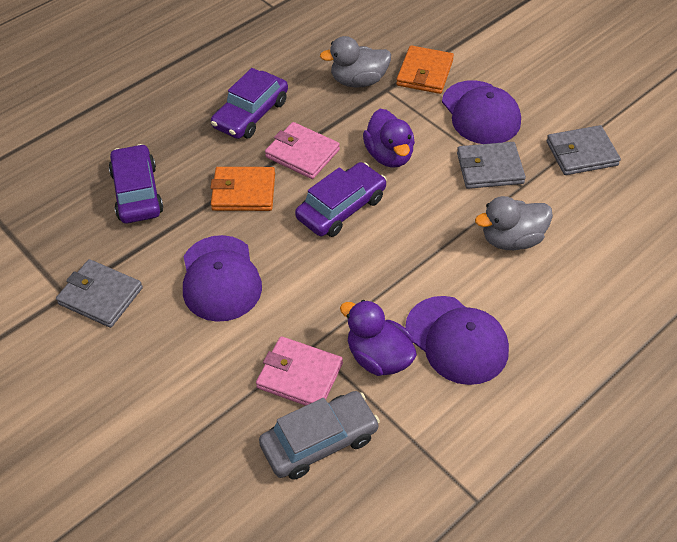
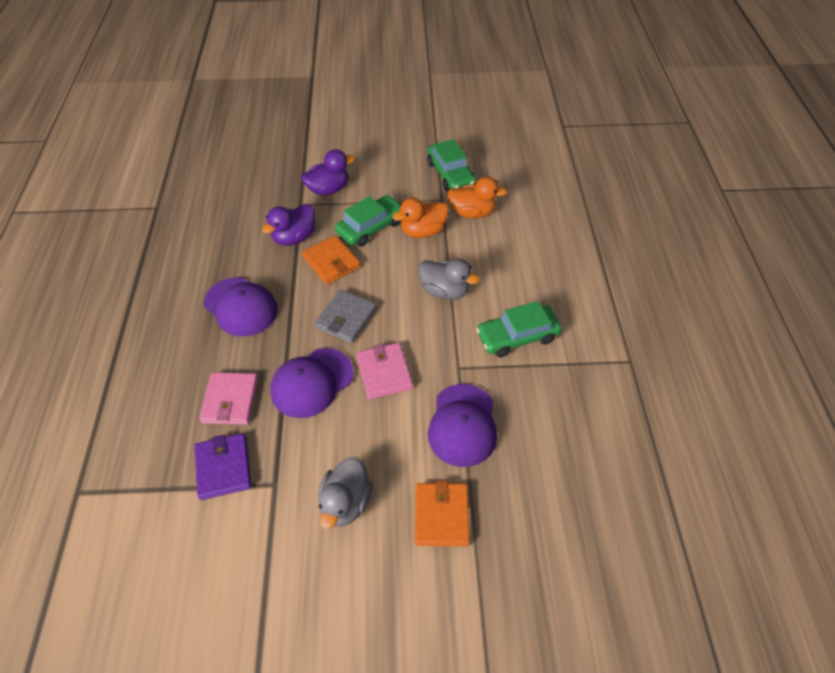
green car: none = 0 -> [335,195,402,247] [427,139,476,191] [476,301,562,357] = 3
grey car: [259,391,380,480] = 1 -> none = 0
grey wallet: [56,259,143,328] [457,142,526,189] [547,125,621,175] = 3 -> [314,289,377,343] = 1
orange duck: none = 0 -> [392,198,449,238] [447,176,507,218] = 2
purple car: [109,144,163,223] [211,68,288,139] [295,162,386,237] = 3 -> none = 0
purple wallet: none = 0 -> [194,433,252,500] = 1

